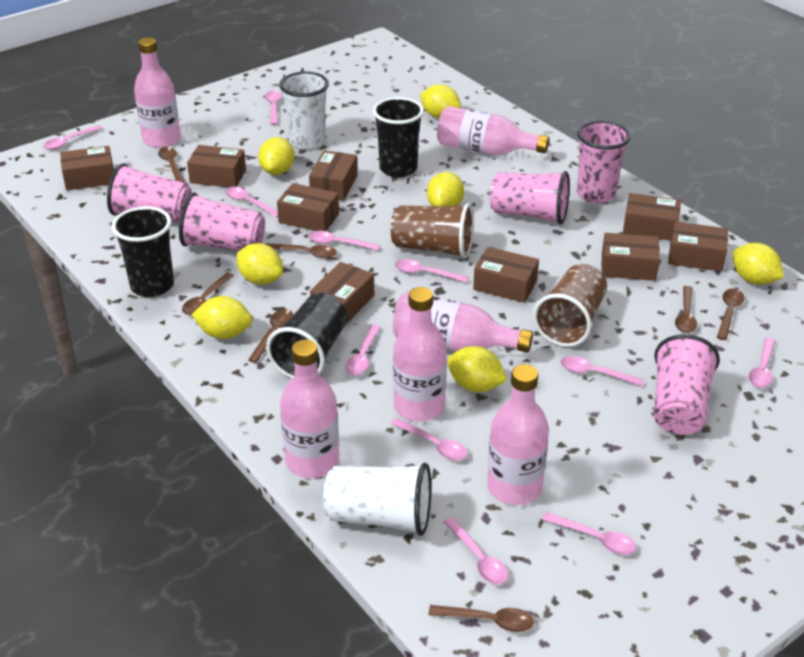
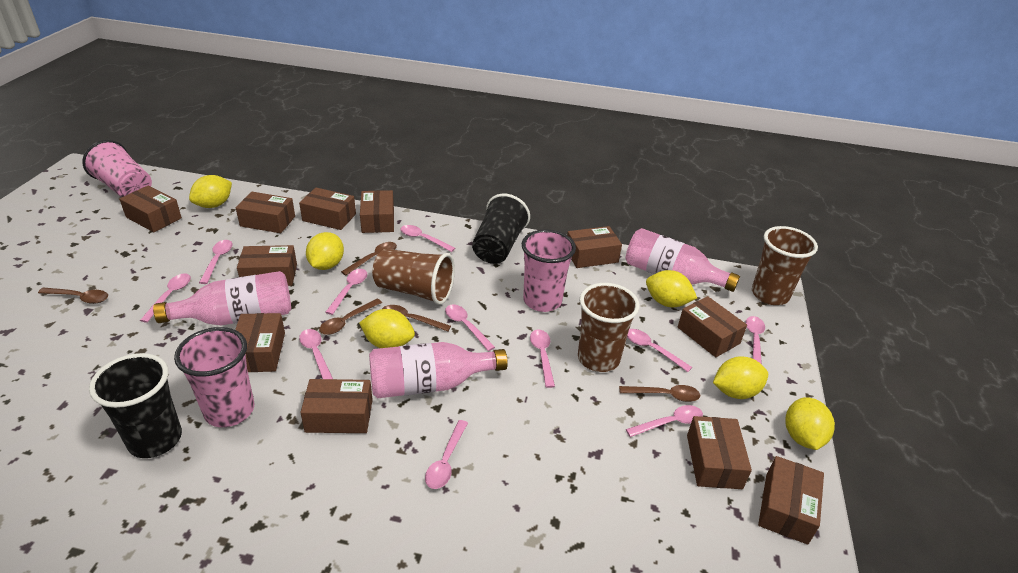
black cup: [112,206,174,297] [266,293,347,379] [373,97,424,178] = 3 -> [89,353,182,458] [472,194,530,264] = 2
brown box: [60,146,114,191] [187,145,246,187] [277,183,339,231] [309,150,358,201] [310,262,374,324] [473,247,539,303] [601,233,660,281] [623,193,681,241] [668,221,728,272] = 9 -> [119,186,182,232] [235,313,285,372] [236,192,295,233] [237,245,297,286] [299,187,356,230] [300,379,373,433] [360,190,394,233] [567,226,622,268] [678,296,747,357] [687,416,752,489] [758,456,824,545] = 11
brown cup: [391,203,474,258] [533,264,607,347] = 2 -> [372,249,455,305] [578,283,639,372] [752,226,818,305] = 3
brown spoon: [158,147,185,183] [182,273,234,315] [248,309,293,363] [266,243,337,258] [428,605,534,632] [675,286,697,333] [717,288,744,340] = 7 -> [38,287,108,304] [319,299,382,335] [341,242,397,275] [382,305,451,331] [619,385,700,402] = 5
pink bottle: [134,37,181,148] [280,339,339,478] [393,287,447,421] [393,291,533,353] [437,106,549,155] [487,364,549,505] = 6 -> [153,271,291,325] [369,342,508,398] [626,228,740,292] = 3
pink cup: [107,163,192,223] [179,193,265,251] [490,171,570,225] [577,120,631,203] [654,334,720,435] = 5 -> [82,140,152,197] [174,327,254,427] [522,230,576,312] = 3
white cup: [279,71,329,150] [323,463,431,536] = 2 -> none = 0
yellow lemon: [192,296,252,339] [237,243,283,285] [258,137,295,175] [420,84,461,118] [427,172,464,206] [447,346,507,392] [733,243,784,285] = 7 -> [189,175,232,208] [306,232,344,270] [359,309,415,348] [646,270,697,307] [713,356,768,399] [785,397,835,450] = 6

